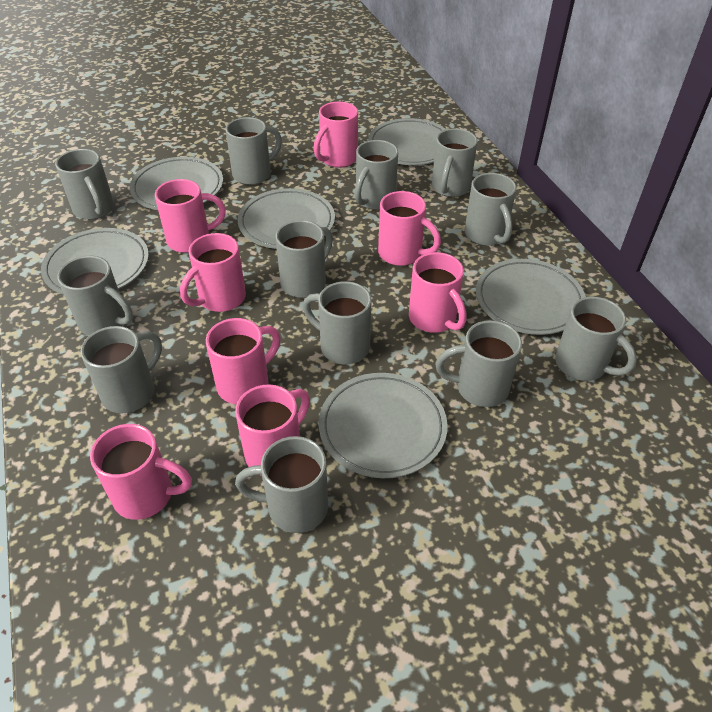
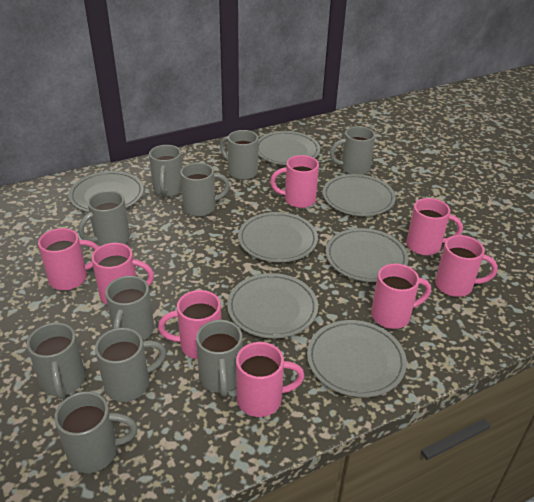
grey mug: [55,149,114,220] [57,256,133,336] [81,326,162,413] [225,117,282,185] [235,436,328,533] [276,220,333,298] [303,281,372,364] [355,140,398,210] [432,129,478,197] [435,320,522,407] [464,173,517,246] [555,297,637,381] = 12 -> [27,322,85,399] [54,391,138,473] [78,191,130,246] [95,328,166,402] [105,276,154,340] [149,145,183,197] [180,162,230,217] [196,320,242,397] [220,130,258,180] [330,126,375,175] = 10
grey plate: [41,228,149,295] [130,157,223,210] [237,188,335,249] [319,373,447,478] [368,118,446,165] [476,259,586,335] = 6 -> [69,171,144,212] [227,273,318,338] [238,212,318,262] [258,131,320,165] [307,320,407,397] [323,174,396,216] [326,228,409,282] = 7

